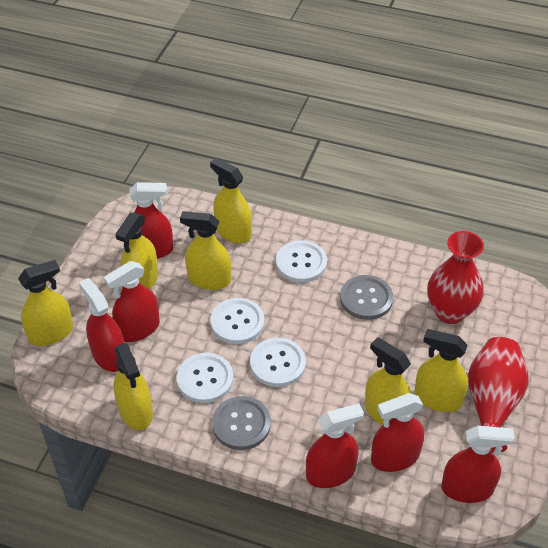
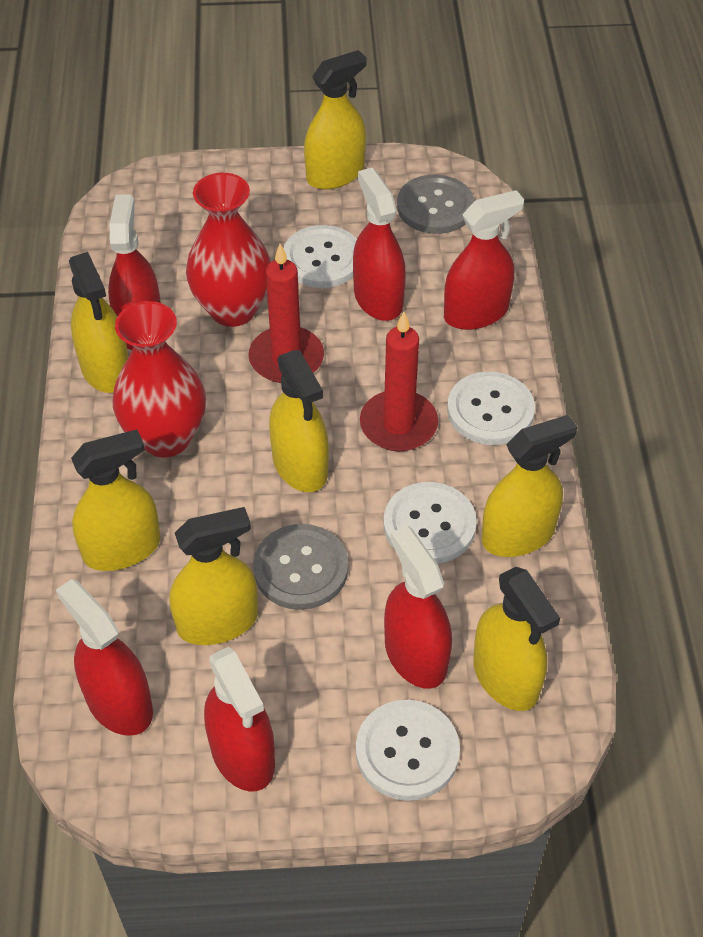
red candle: none = 0 -> [248,244,324,383] [360,312,438,451] = 2

